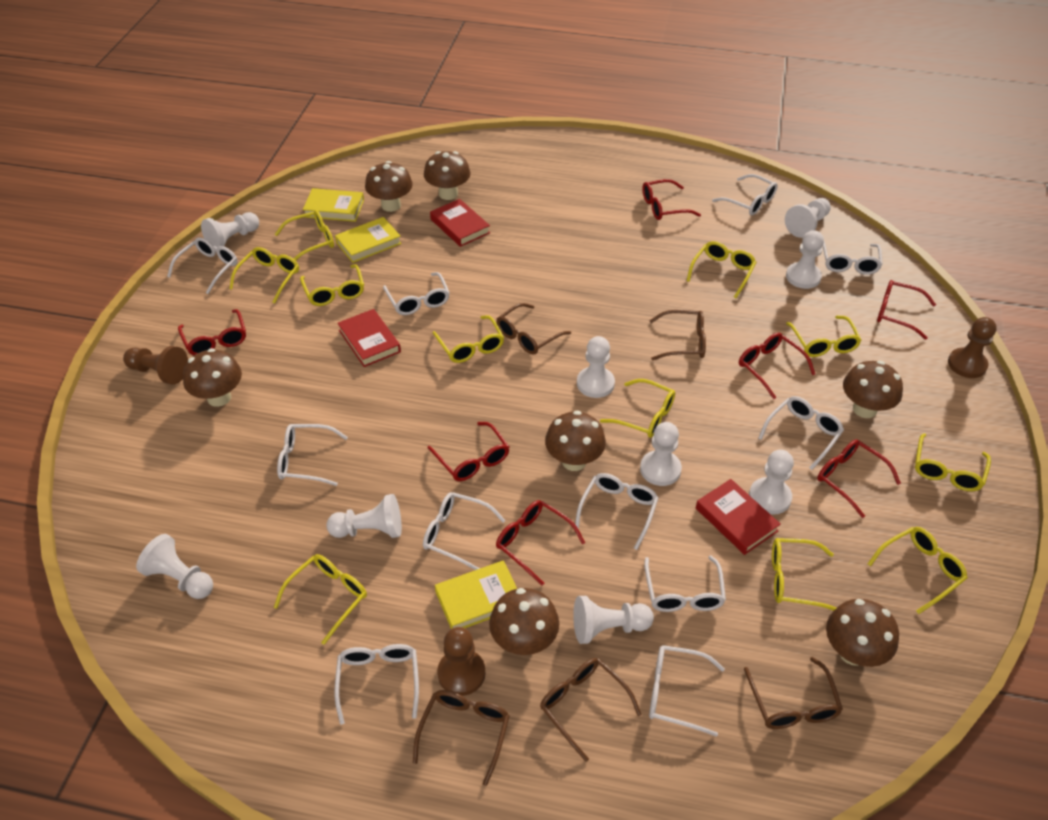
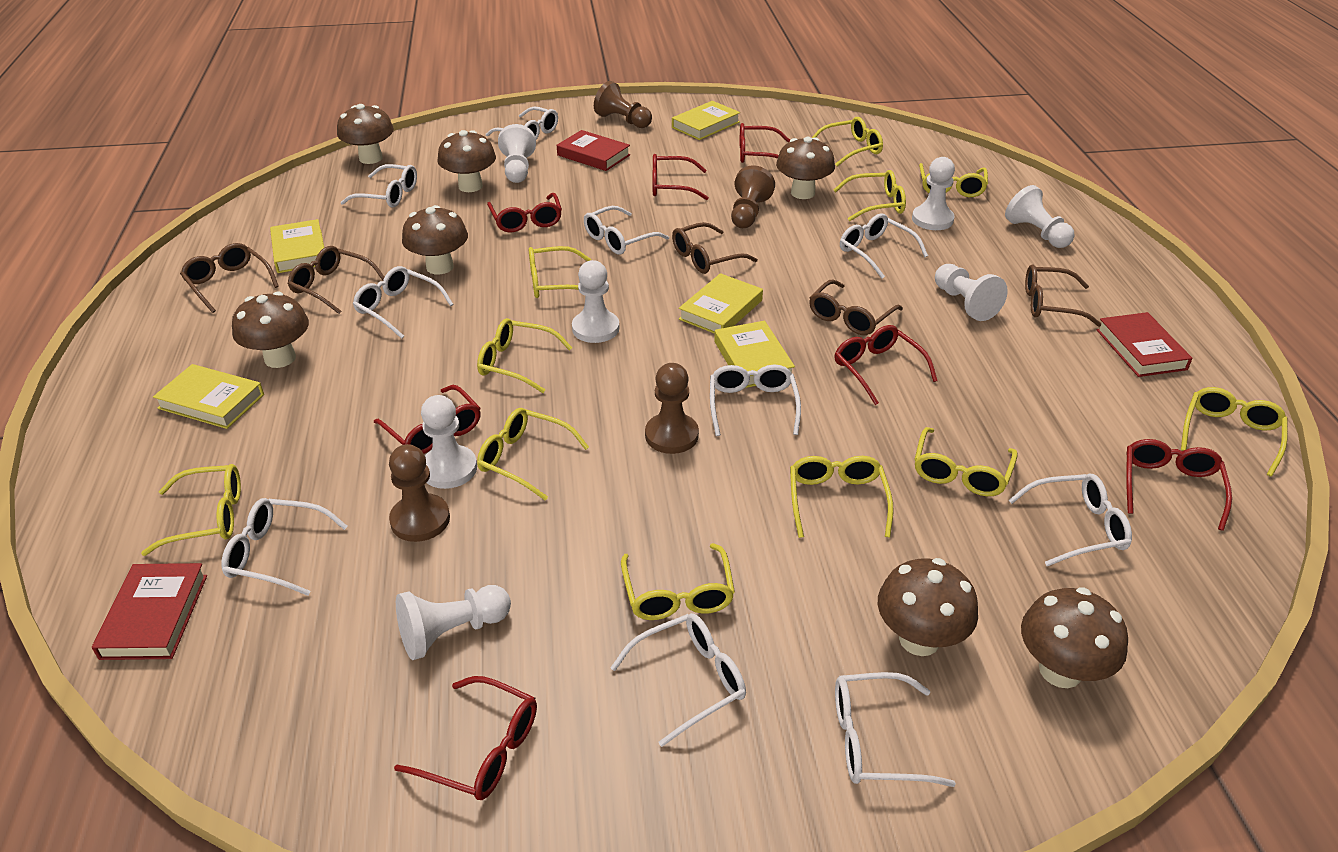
brown pawn: [123,346,188,385] [437,627,485,696] [948,317,997,378] = 3 -> [389,444,450,542] [594,81,652,128] [645,363,699,454] [731,165,775,228] = 4
white glasses: [167,237,238,294] [277,424,348,486] [334,644,419,725] [383,272,450,315] [423,492,506,570] [575,473,658,550] [644,556,726,612] [649,645,725,737] [712,174,778,215] [758,396,844,470] [823,241,883,275] = 11 -> [221,498,348,596] [341,164,417,208] [353,266,454,339] [486,107,558,140] [584,206,669,254] [610,613,746,747] [710,365,801,436] [835,672,956,787] [840,213,928,279] [1009,474,1132,566] = 10
white pawn: [136,534,213,599] [201,212,259,251] [326,494,402,538] [573,596,654,644] [577,336,615,398] [640,422,682,486] [749,450,794,515] [785,198,831,238] [786,230,824,289] = 9 -> [396,585,511,660] [421,395,477,489] [498,124,536,183] [572,260,619,343] [912,157,955,230] [935,264,1008,321] [1005,185,1075,248] = 7
yellow book: [303,188,364,222] [335,217,402,263] [435,560,517,629] = 3 -> [153,364,264,429] [270,219,324,273] [672,101,740,140] [679,273,763,334] [714,321,795,388] = 5

